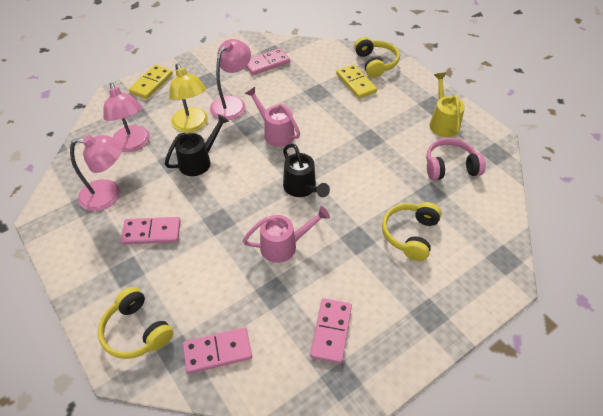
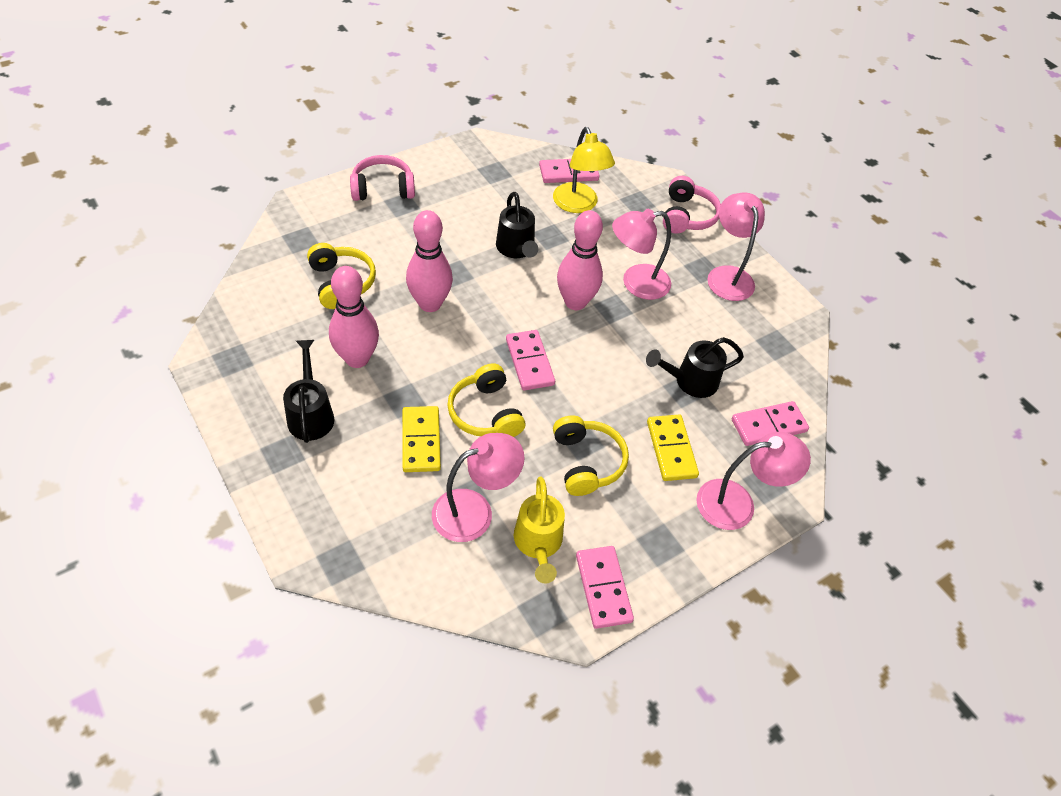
black watering can: [165,114,229,176] [283,144,330,197] = 2 -> [283,340,334,443] [496,192,538,258] [646,337,744,398] = 3
pink bowling pin: none = 0 -> [329,266,379,368] [406,210,453,312] [557,210,603,310] = 3
pink headphones: [426,138,486,180] = 1 -> [350,155,415,201] [663,176,721,234] = 2
pink lamp: [70,135,123,211] [104,83,150,152] [210,39,251,120] = 3 -> [432,433,525,542] [612,209,671,300] [696,432,811,530] [707,192,765,301] = 4
pink watering can: [243,206,330,263] [245,87,300,147] = 2 -> none = 0

